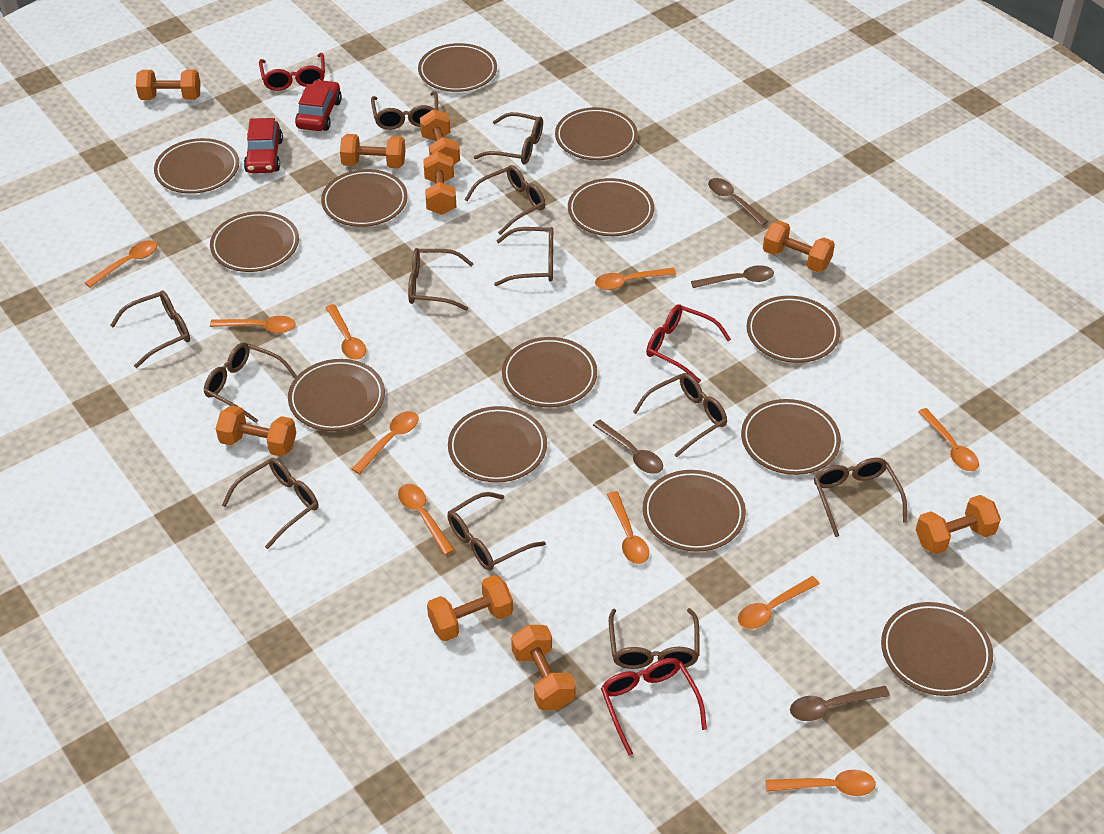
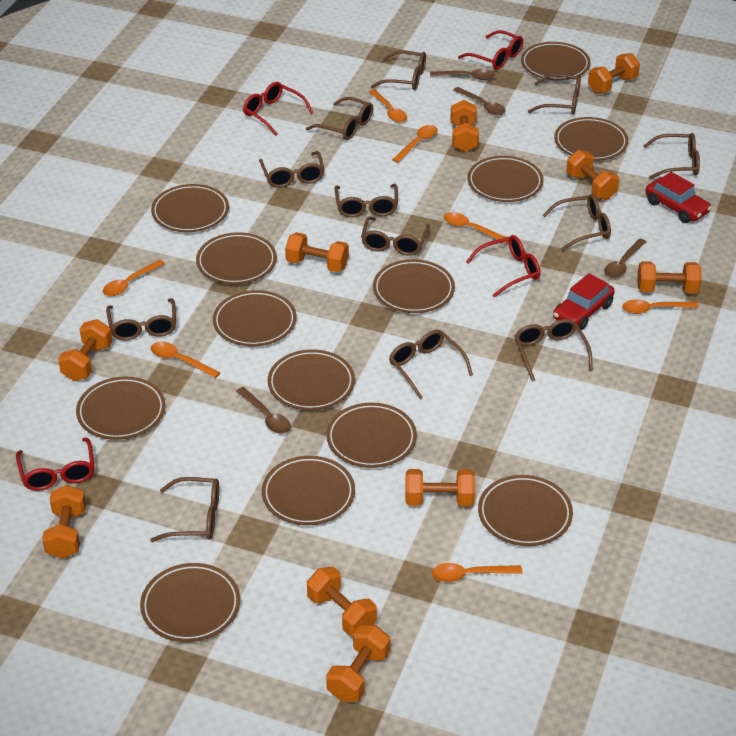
orange dumbbell: [136,70,201,100] [216,405,296,457] [340,134,405,168] [420,109,460,165] [423,152,456,215] [427,575,513,641] [511,625,576,710] [763,221,835,272] [916,495,1001,554] = 9 -> [42,485,86,559] [58,319,113,381] [285,232,349,272] [307,566,377,636] [326,625,390,702] [405,469,475,506] [450,100,479,152] [566,150,619,200] [588,53,640,94] [637,261,702,293] = 10
orange spoon: [85,240,157,288] [210,316,295,333] [326,304,366,360] [352,411,419,474] [398,484,454,555] [595,268,676,290] [607,491,649,564] [738,576,820,629] [765,770,876,796] [918,408,979,471] = 10 -> [103,260,165,296] [151,342,220,378] [369,89,407,123] [392,125,438,163] [432,563,523,582] [444,212,509,244] [622,299,699,314] = 7
red glasses: [259,53,325,91] [601,658,707,756] [646,304,731,383] = 3 -> [16,438,95,491] [243,82,313,136] [458,30,523,70] [466,235,540,297] = 4

